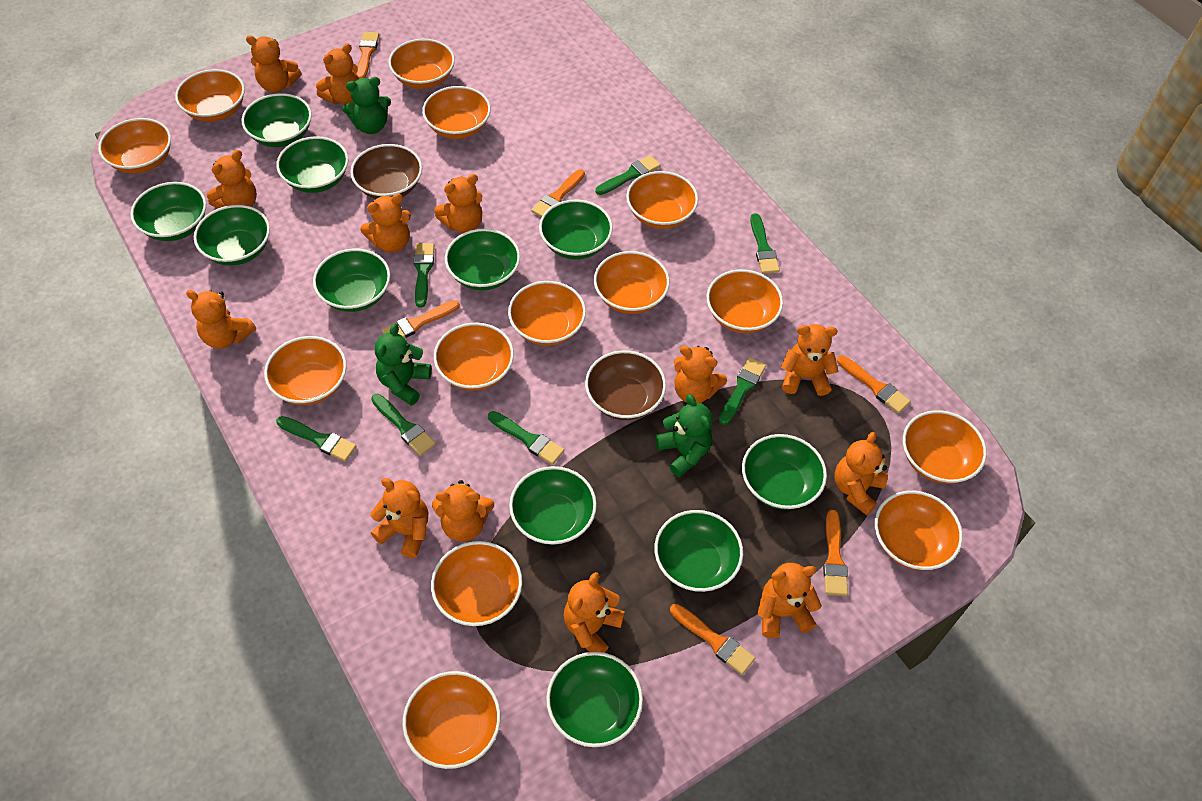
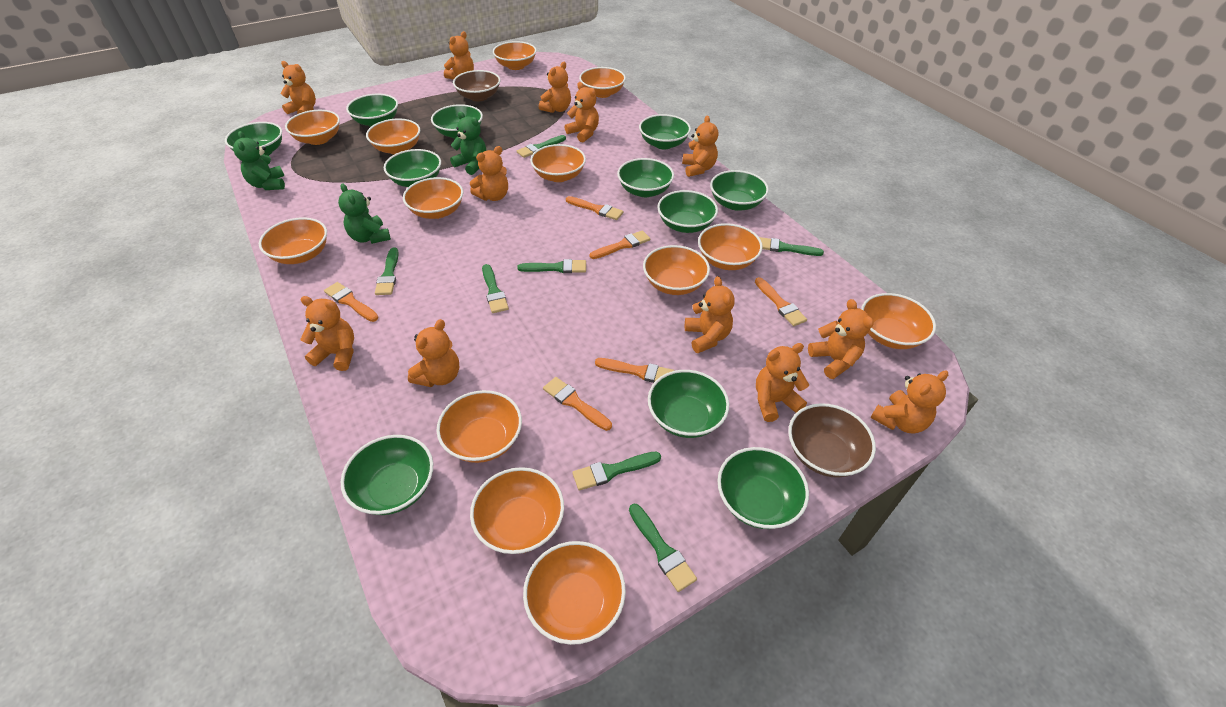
orange bowl: [98,118,171,174] [175,69,245,122] [264,336,347,405] [389,39,455,89] [402,671,501,769] [422,86,491,139] [431,541,522,626] [434,323,514,391] [508,281,586,346] [594,251,670,314] [626,171,698,229] [707,269,783,333] [875,491,963,570] [903,410,987,484] = 14 -> [259,217,327,264] [285,110,340,145] [366,118,420,154] [403,177,463,219] [436,390,522,463] [470,467,564,554] [493,41,537,70] [523,541,626,645] [530,144,586,182] [579,67,626,98] [643,245,710,295] [698,223,763,270] [861,293,936,349] = 13
orange teddy bear: [186,290,256,349] [207,150,257,208] [246,35,301,93] [316,43,359,104] [360,194,411,253] [370,478,428,558] [432,480,494,542] [434,174,482,233] [564,572,625,653] [674,346,727,403] [757,563,822,638] [781,324,838,396] [835,432,888,515] = 13 -> [280,61,316,114] [300,296,354,371] [408,319,459,387] [444,31,474,80] [470,146,508,201] [539,62,571,113] [565,82,599,143] [682,115,718,177] [685,276,735,353] [756,343,809,422] [808,299,874,379] [870,370,948,434] = 12

